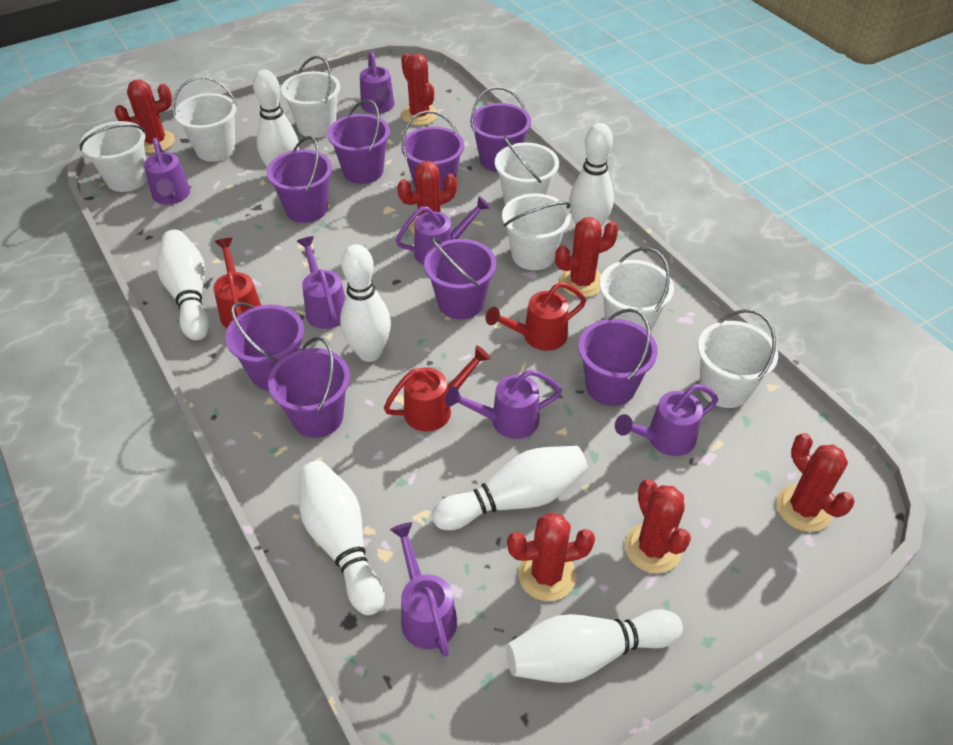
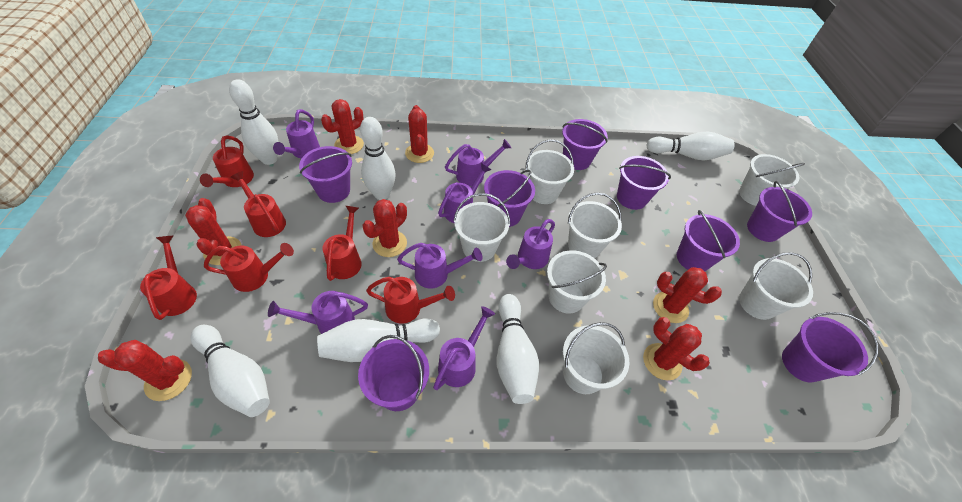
red watering can: [214,238,261,328] [384,345,491,432] [485,282,586,351] = 3 -> [140,235,197,320] [200,135,254,187] [204,243,294,292] [230,171,286,237] [323,206,362,281] [366,277,455,324] = 6
white bowling pin: [156,230,210,340] [253,69,299,167] [299,461,385,615] [340,244,391,362] [432,446,588,530] [506,609,683,683] [569,123,614,227] = 7 -> [191,325,270,417] [229,79,278,165] [317,319,440,362] [360,117,396,200] [497,294,539,404] [647,132,735,160] = 6

